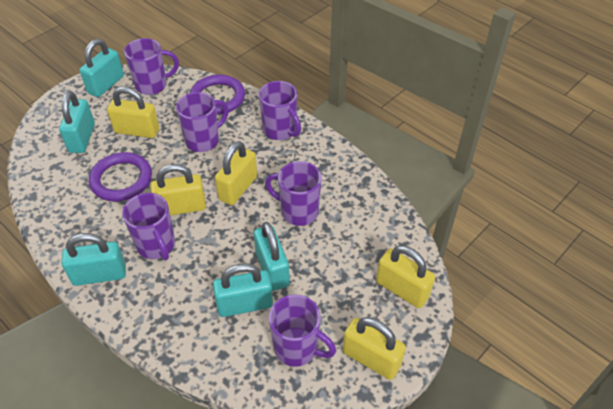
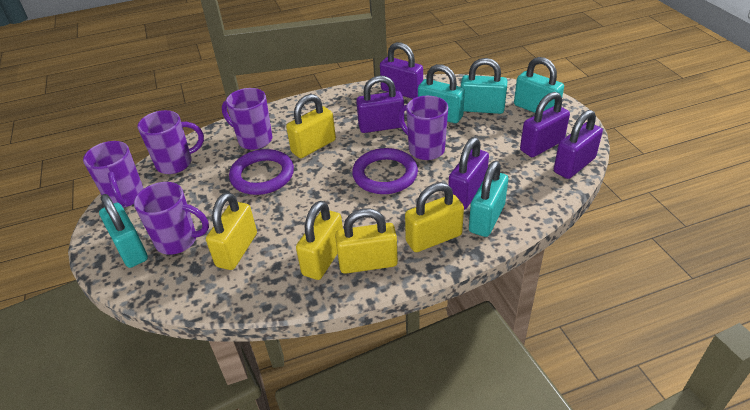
purple mug: [122,193,175,261] [124,38,179,95] [176,92,229,152] [259,81,301,140] [265,161,322,226] [269,295,336,367] = 6 -> [83,141,144,208] [134,182,209,255] [137,110,204,174] [222,88,272,150] [398,96,448,160] = 5
purple padlock: none = 0 -> [356,76,404,133] [380,42,423,99] [448,137,489,210] [520,92,570,157] [554,110,603,179] = 5

